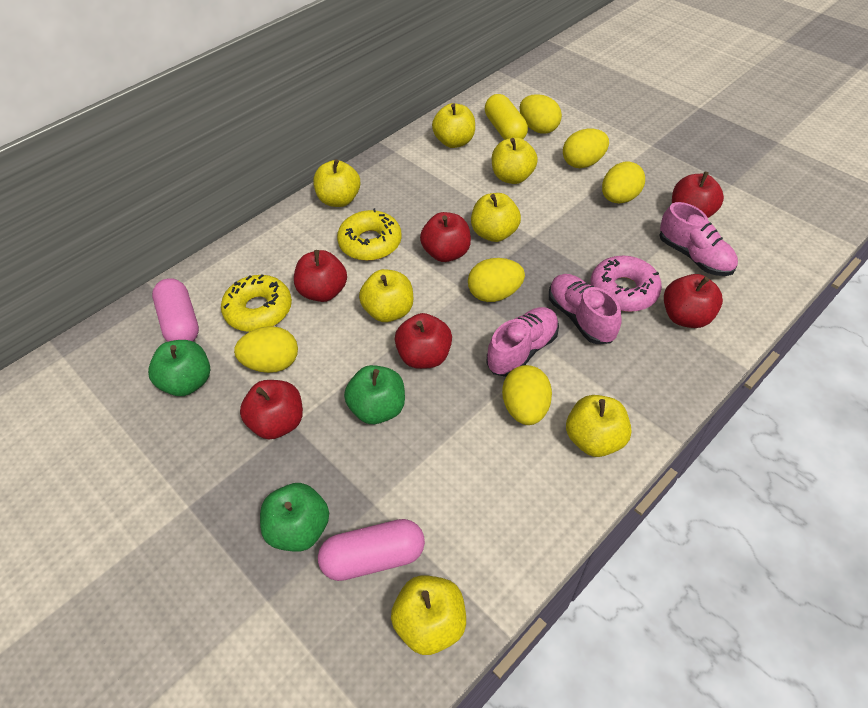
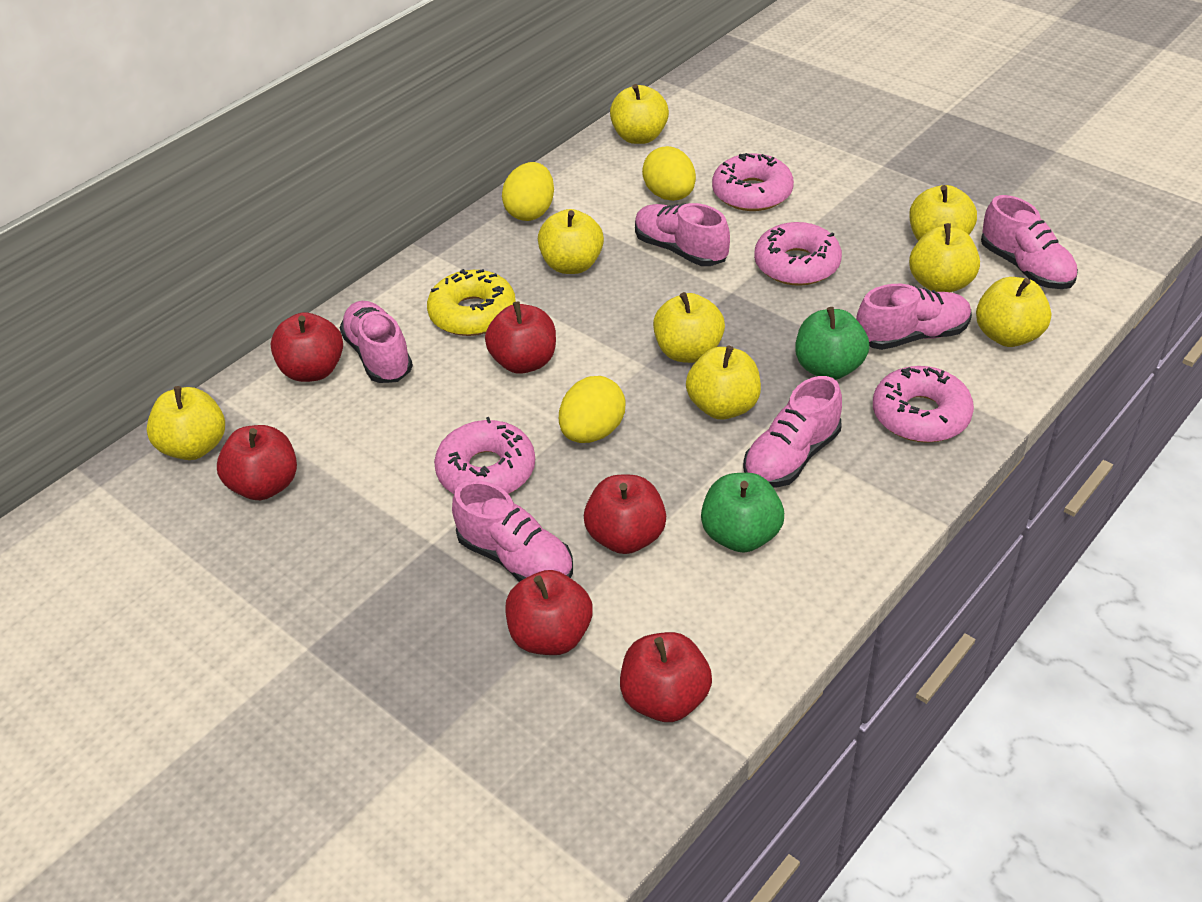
green apple: [148,340,210,396] [260,483,329,552] [344,365,405,424] = 3 -> [701,473,784,553] [796,307,869,380] = 2
pink capsule: [152,278,199,342] [318,519,425,581] = 2 -> none = 0
pink donut: [590,256,662,312] = 1 -> [434,417,535,494] [712,153,794,211] [754,222,842,286] [873,366,974,443] = 4
pink shoe: [486,307,559,377] [549,274,622,344] [659,202,738,276] = 3 -> [340,301,413,383] [452,480,573,582] [635,203,730,266] [743,376,842,488] [856,284,972,350] [981,195,1078,289] = 6
yellow apple: [313,159,360,207] [359,269,413,322] [391,575,466,655] [432,103,475,148] [471,193,521,242] [492,137,538,184] [566,395,631,457] = 7 -> [147,386,225,460] [538,209,604,274] [610,84,669,144] [653,292,725,363] [686,345,761,419] [909,185,977,241] [909,223,980,292] [976,277,1051,347] = 8
yellow capsule: [485,94,528,140] = 1 -> none = 0
yellow donut: [221,274,292,332] [337,208,402,261] = 2 -> [427,269,516,336] = 1
yellow egg: [234,326,298,373] [468,258,525,302] [502,365,552,425] [520,94,562,134] [563,129,609,168] [602,162,645,203] = 6 -> [502,162,554,221] [559,376,626,443] [642,146,696,201] = 3

